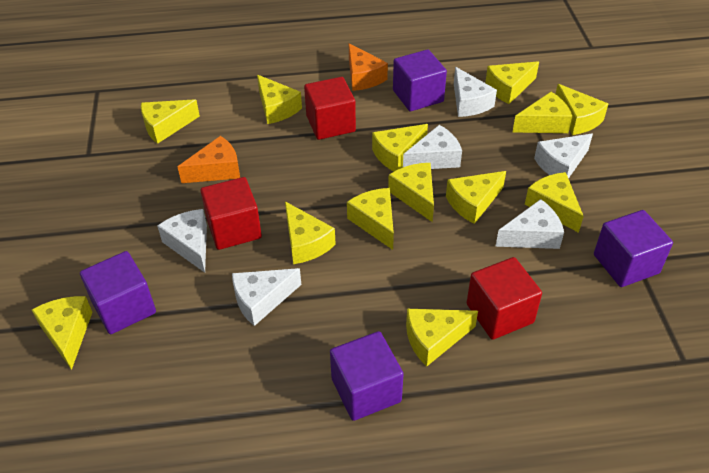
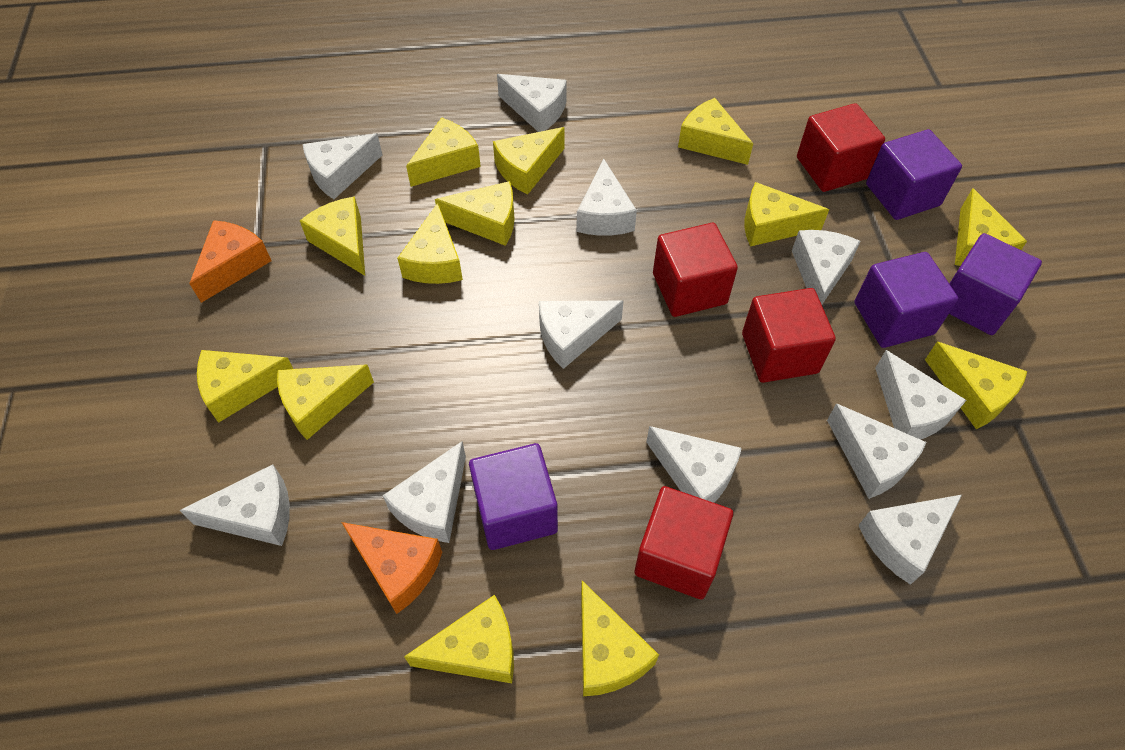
red cube: [200,177,262,250] [304,77,356,140] [467,257,542,340] = 3 -> [634,486,733,600] [653,223,738,317] [742,288,836,383] [797,103,885,192] = 4
white cheese: [157,209,207,273] [232,268,301,326] [403,125,462,169] [454,67,497,117] [495,199,564,249] [534,134,593,179] = 6 -> [180,465,290,546] [303,134,382,199] [383,441,466,543] [497,74,567,132] [539,300,624,369] [576,159,637,236] [646,426,742,503] [792,230,861,304] [827,403,927,499] [858,495,962,585] [875,350,967,440] = 11

